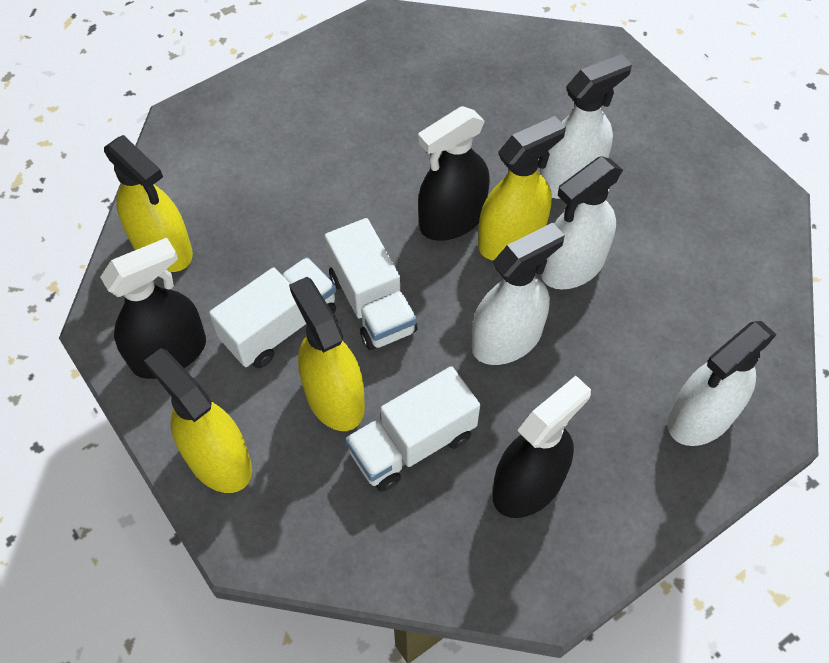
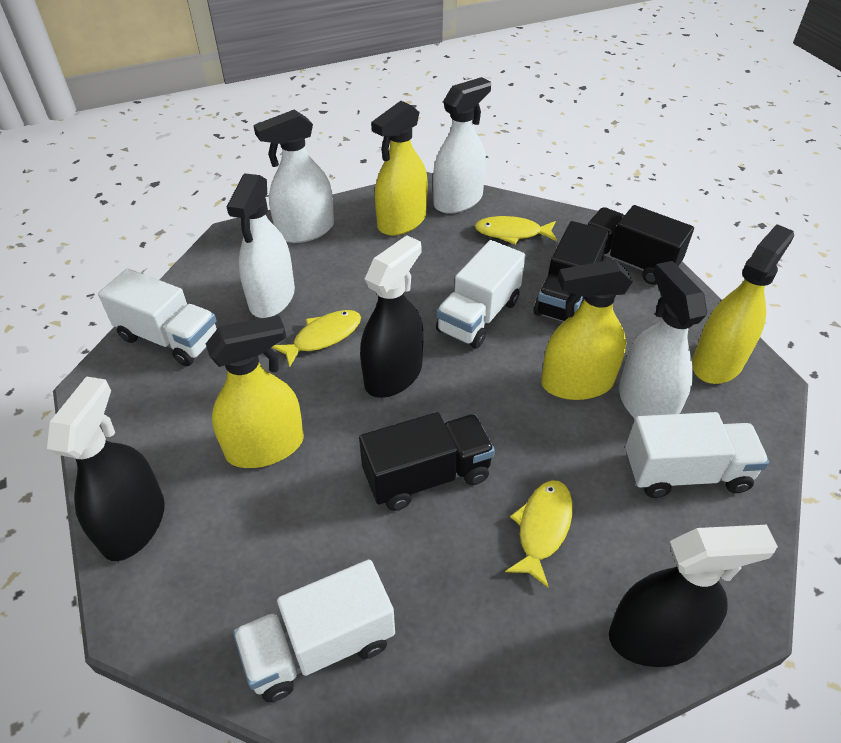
black truck: none = 0 -> [359,412,495,511] [534,221,609,322] [587,205,694,285] = 3
white truck: [209,257,336,368] [324,218,418,350] [345,366,480,492] = 3 -> [98,268,218,366] [233,559,395,702] [436,240,525,349] [625,412,769,498] = 4
yellow fish: none = 0 -> [272,310,361,367] [475,216,557,244] [505,480,573,587] = 3

